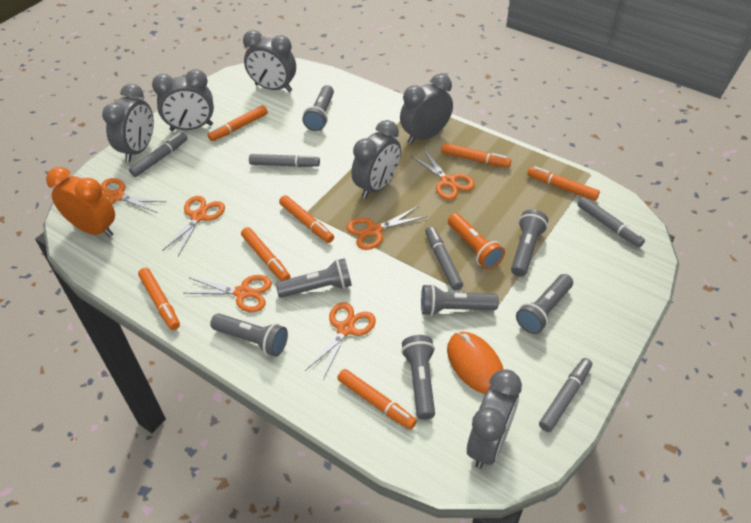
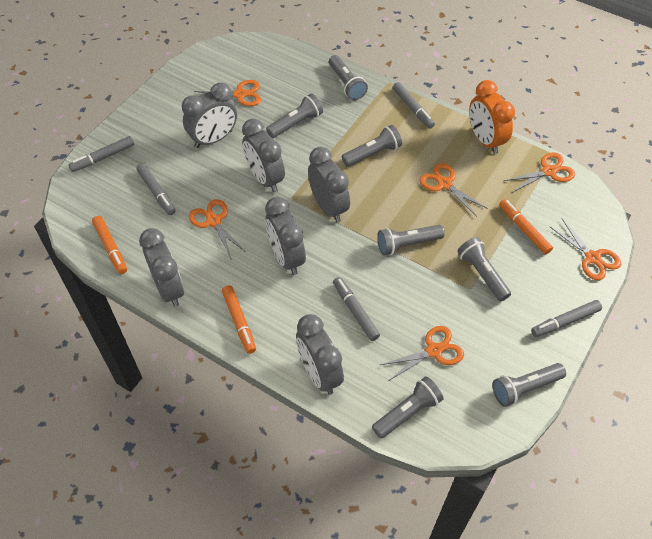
orange flashlight: [448,213,505,270] = 1 -> none = 0
orange marker: [138,268,180,330] [208,105,268,141] [241,227,291,281] [279,195,334,243] [337,369,417,430] [441,143,511,168] [527,166,600,201] = 7 -> [92,216,127,274] [222,285,256,354] [499,199,553,255] = 3
orange mouse: [447,332,504,394] = 1 -> none = 0

